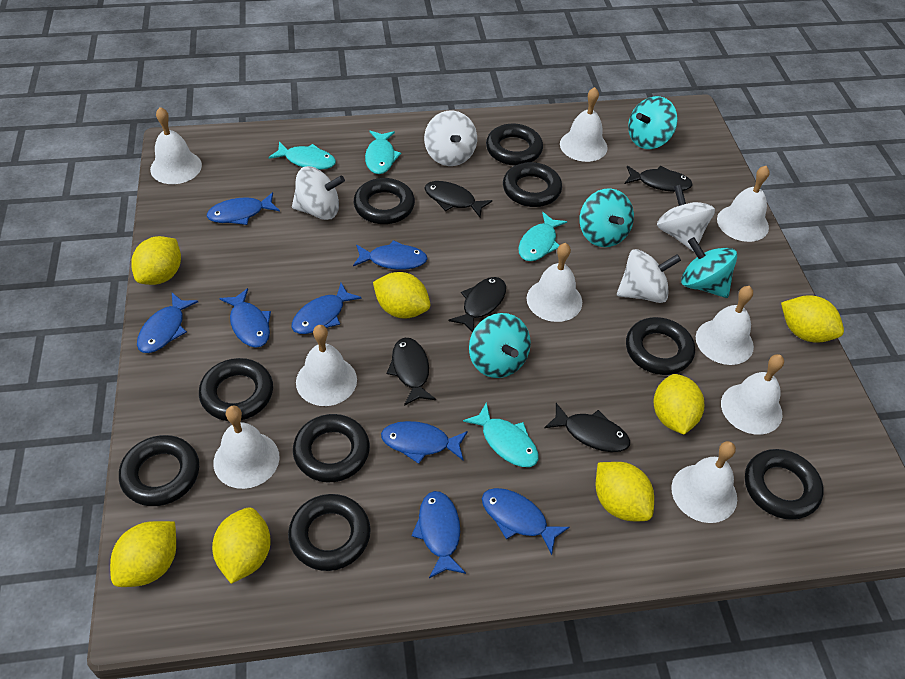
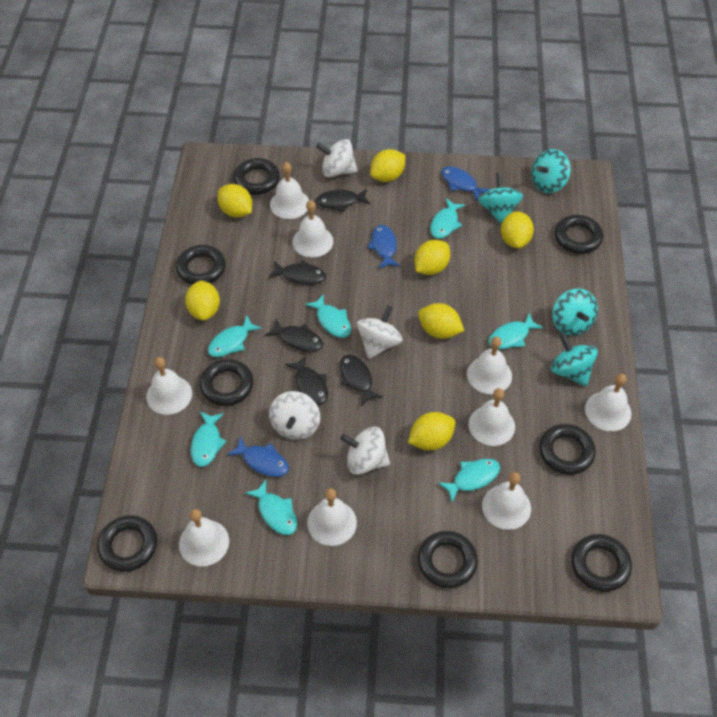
black ring: [119,435,199,506] [199,358,273,421] [288,494,371,571] [293,414,370,482] [354,178,415,224] [486,124,543,166] [503,162,562,207] [626,317,695,375] [745,449,824,520] = 9 -> [97,515,157,572] [176,245,226,285] [200,359,254,406] [233,158,280,195] [418,531,478,588] [539,424,596,475] [555,215,603,254] [571,534,632,592] = 8
blue fish: [137,293,198,353] [206,192,280,225] [219,288,271,348] [292,283,362,334] [353,240,428,270] [381,421,468,464] [411,491,466,578] [482,488,570,555] = 8 -> [227,436,289,477] [367,225,400,269] [441,166,490,201] = 3
turquoise fish: [268,142,336,170] [365,131,401,174] [463,402,538,467] [518,212,567,261] = 4 -> [191,412,227,467] [208,315,262,357] [245,480,297,535] [305,294,351,338] [430,198,466,239] [438,459,500,502] [488,313,543,349] = 7

